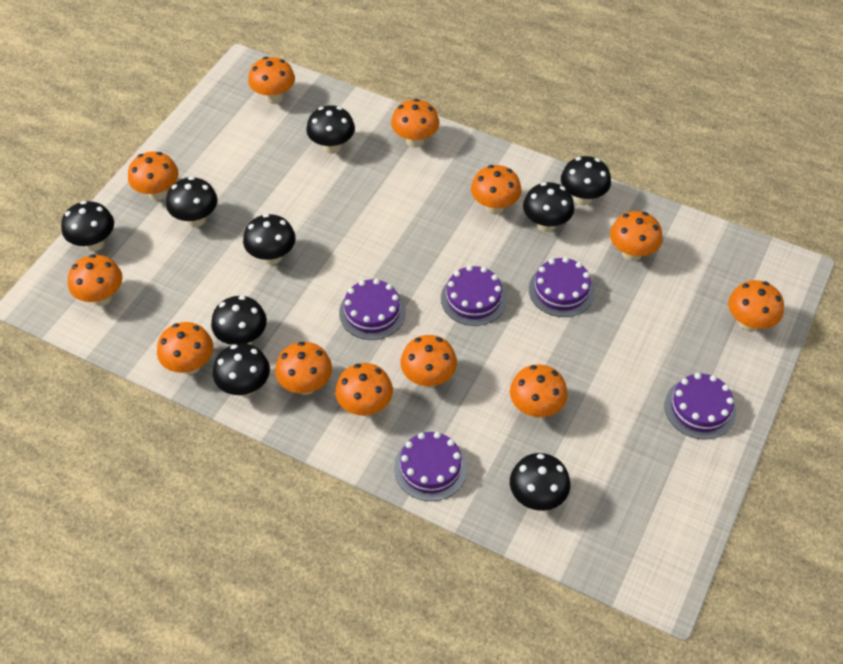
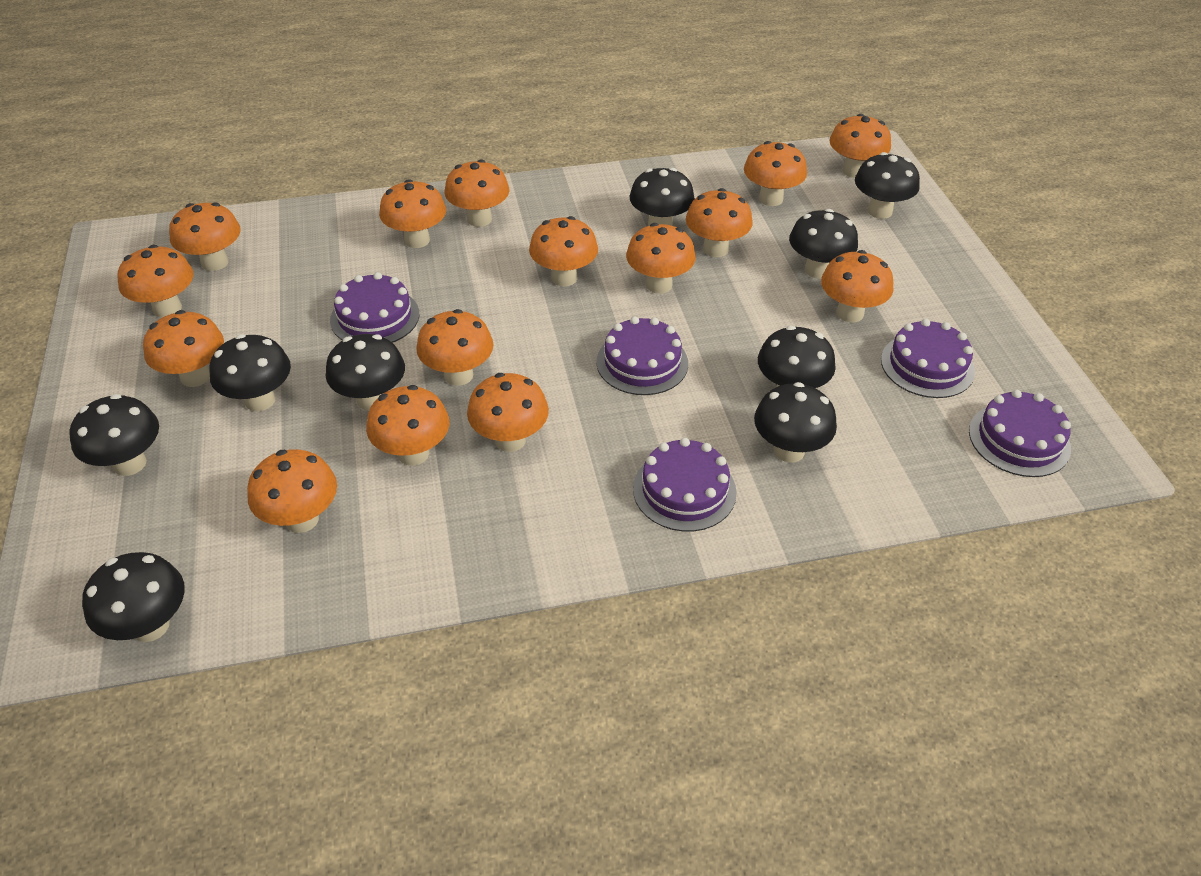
orange mushroom: [68,254,122,306] [128,152,179,201] [157,322,213,375] [248,57,295,104] [275,342,332,395] [335,363,393,416] [391,99,439,148] [401,335,457,388] [471,165,521,214] [510,364,568,418] [610,211,662,261] [728,280,784,332] = 12 -> [118,245,194,318] [143,310,224,387] [169,202,241,271] [247,449,337,533] [366,385,449,466] [379,179,446,248] [416,309,493,386] [444,159,509,227] [467,373,549,452] [529,216,598,286] [626,223,696,294] [686,188,753,257] [744,141,807,206] [821,250,894,323] [830,114,891,178] = 15

